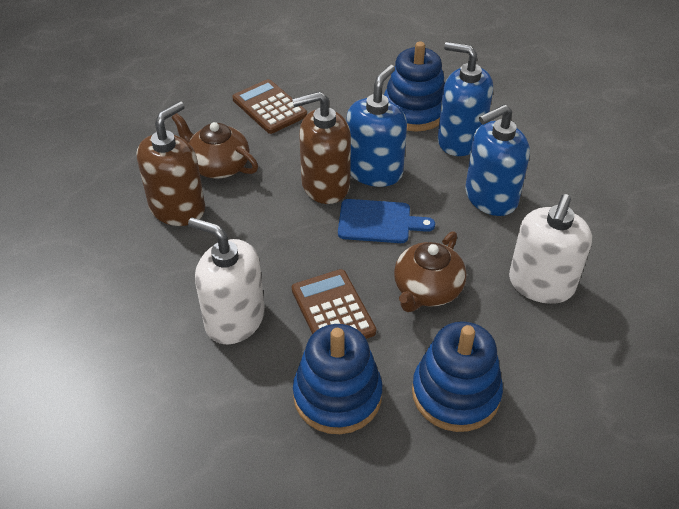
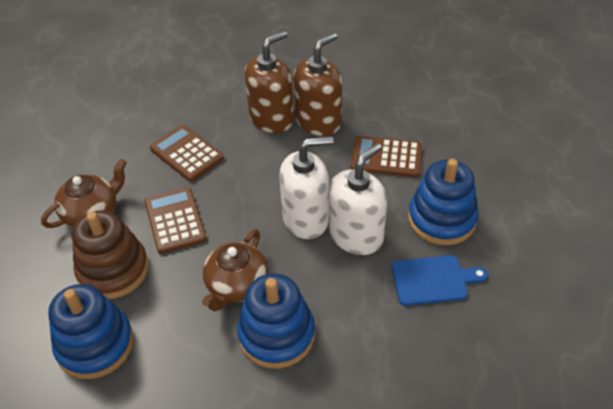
blue soap dispenser: [346,65,407,187] [438,42,493,156] [465,104,530,216] = 3 -> none = 0
brown calculator: [232,79,307,134] [292,269,376,339] = 2 -> [145,187,207,254] [150,125,224,182] [351,136,422,177] = 3
brown stacking toy: none = 0 -> [72,210,149,299] = 1

